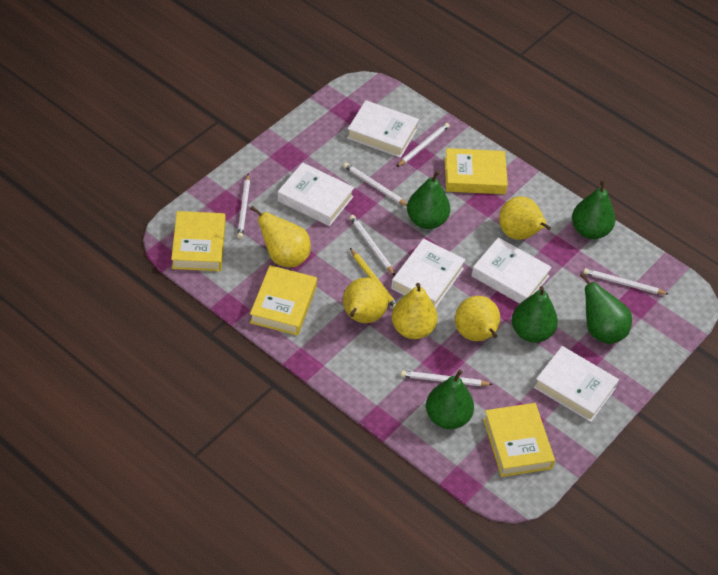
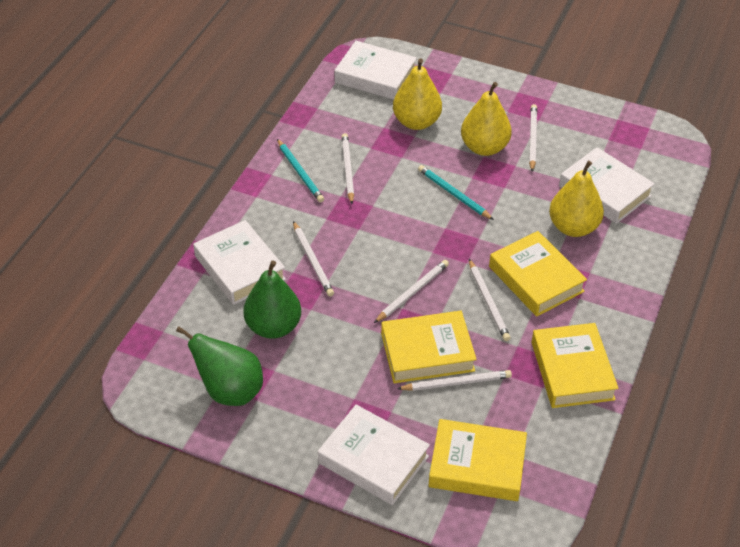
green pear: [407,170,450,229] [426,370,474,429] [512,286,558,343] [572,180,615,239] [580,273,632,344] = 5 -> [176,327,263,406] [243,261,301,339] = 2
turquoise pencil: none = 0 -> [277,139,324,203] [418,165,494,220] = 2
white book: [277,162,354,226] [347,100,419,158] [391,239,466,308] [471,237,552,304] [534,346,619,422] = 5 -> [193,220,286,305] [318,404,430,505] [335,41,417,100] [559,147,655,224] = 4
yellow pear: [250,206,311,267] [343,277,388,323] [392,283,438,339] [455,296,500,341] [499,196,551,240] = 5 -> [393,58,442,130] [461,82,512,156] [549,161,604,237] = 3
yellow pencil: [350,248,397,308] = 1 -> none = 0

